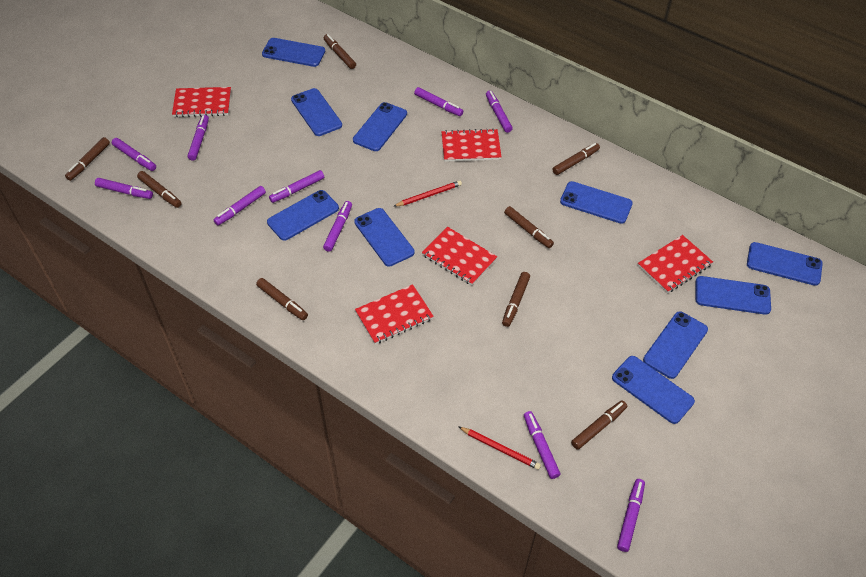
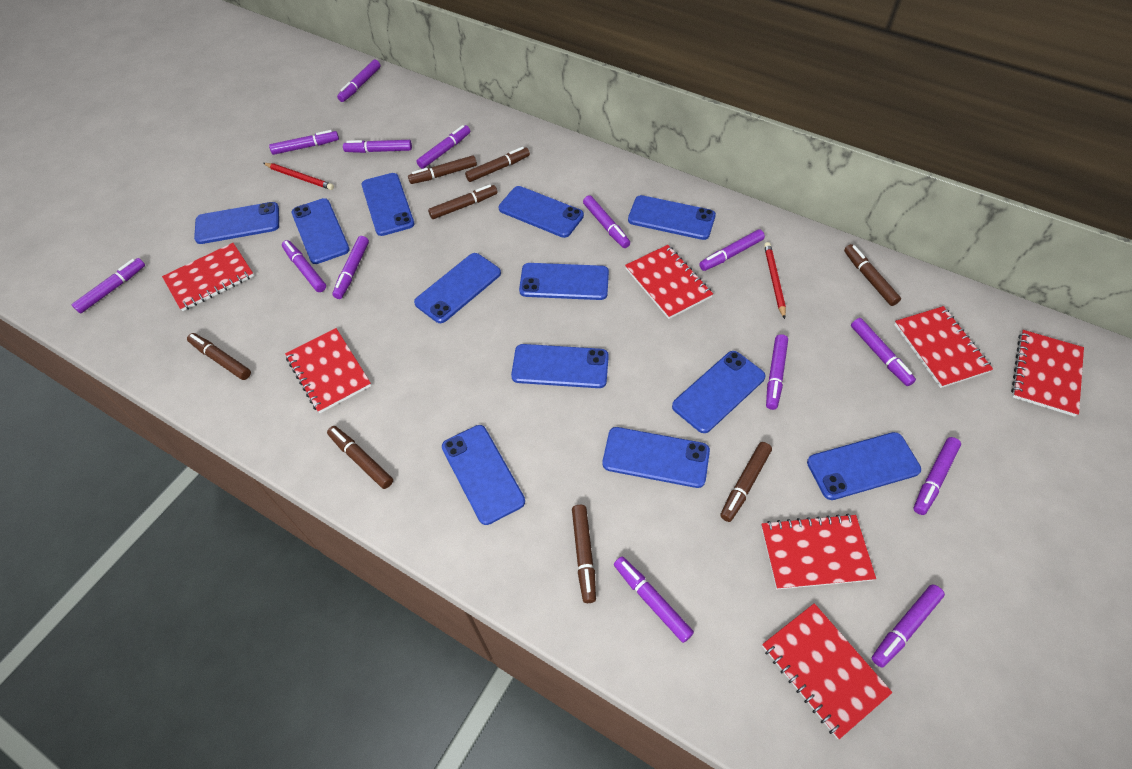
blue phone: [262,38,325,67] [267,190,339,241] [291,88,342,136] [353,102,407,151] [354,208,414,267] [560,181,633,224] [612,356,695,424] [643,311,708,379] [695,276,771,315] [747,242,823,286] = 10 -> [194,202,279,244] [292,198,350,264] [362,173,415,236] [414,253,501,323] [442,425,525,525] [499,186,584,238] [511,344,609,388] [519,263,609,300] [603,427,710,488] [628,195,716,240] [672,351,766,433] [807,432,921,500] = 12
purple marker: [95,178,153,199] [112,138,156,171] [187,115,209,161] [213,186,266,226] [269,170,324,203] [323,201,352,252] [414,87,463,116] [486,90,513,133] [524,411,560,479] [617,479,645,552] = 10 -> [72,258,145,313] [269,130,339,155] [282,240,326,292] [332,236,369,299] [337,60,380,102] [343,140,412,153] [417,125,470,169] [583,195,630,248] [614,557,694,643] [699,229,765,271] [766,334,788,410] [851,318,916,386] [872,584,945,668] [913,437,961,515] = 14
red notebook: [172,87,231,117] [355,284,434,344] [422,227,497,285] [442,129,501,162] [638,235,713,293] = 5 -> [162,243,254,311] [285,328,371,413] [625,245,713,319] [761,514,876,589] [762,603,893,739] [894,306,993,388] [1011,330,1084,417] = 7

